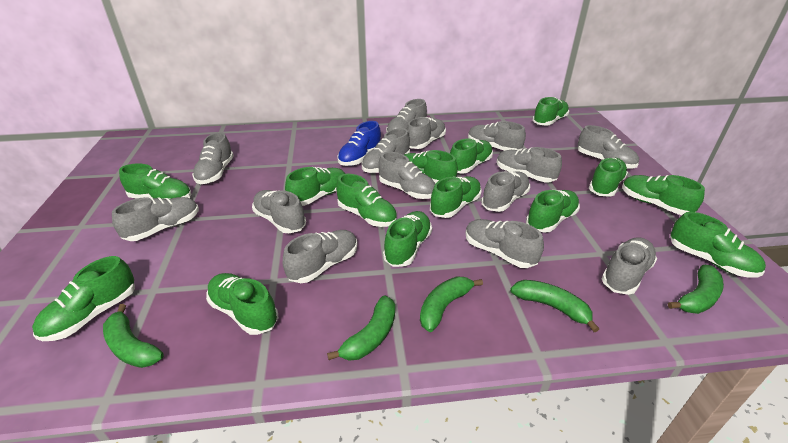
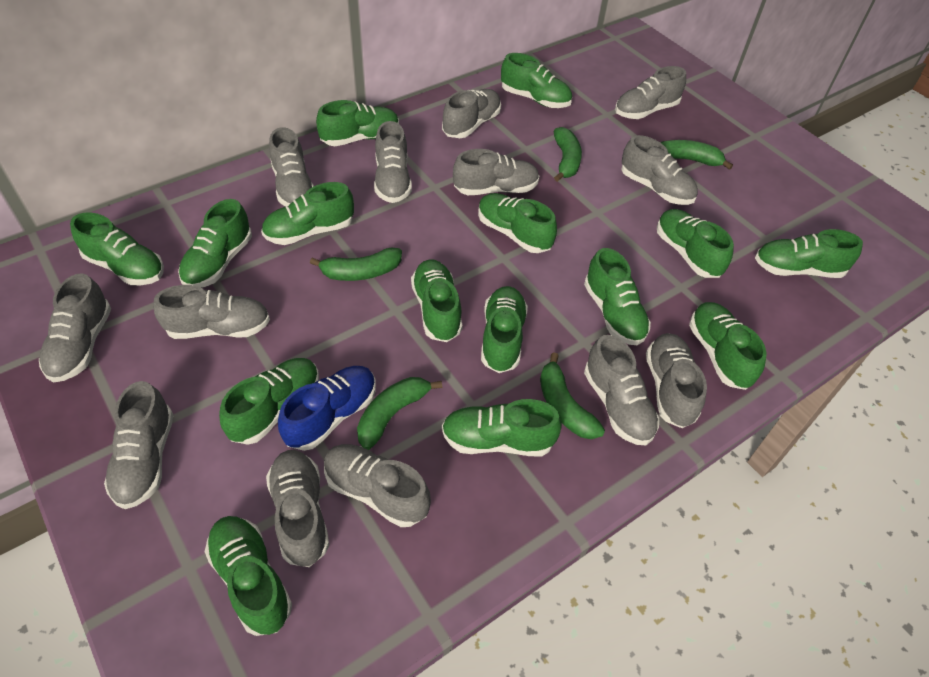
green shoe: [32,256,135,341] [119,163,192,199] [206,273,278,335] [285,167,345,206] [336,174,397,227] [383,211,432,267] [404,150,458,183] [430,177,482,218] [450,139,493,174] [526,190,580,233] [532,97,569,126] [589,158,628,197] [622,175,705,215] [670,212,766,278] = 14 -> [70,212,164,285] [178,199,252,288] [205,516,292,636] [219,358,319,445] [261,182,354,245] [316,100,399,146] [411,259,463,342] [442,399,562,456] [478,193,557,253] [481,286,528,373] [501,53,572,108] [584,248,651,345] [657,209,734,278] [689,302,767,390] [755,229,863,278] = 15
grey shoe: [112,197,199,241] [192,132,234,184] [252,190,306,233] [283,230,357,283] [362,128,410,173] [378,152,436,199] [386,99,427,132] [407,117,446,149] [466,219,544,268] [468,121,526,151] [481,171,530,212] [497,147,562,182] [578,125,639,168] [601,237,657,295] = 14 -> [39,273,111,382] [104,381,173,509] [153,285,270,339] [266,450,329,567] [269,127,314,207] [324,444,431,527] [374,121,412,203] [442,89,501,138] [453,149,540,195] [584,335,660,445] [615,66,686,119] [621,135,698,205] [646,333,707,428] = 13

